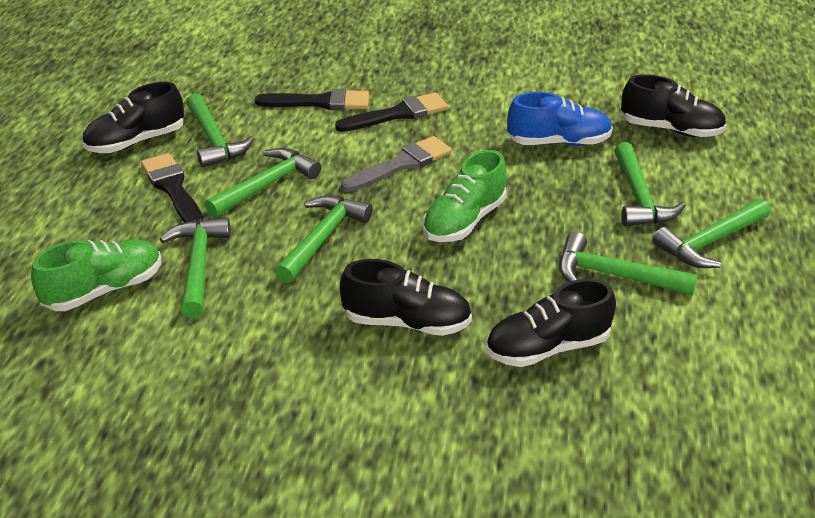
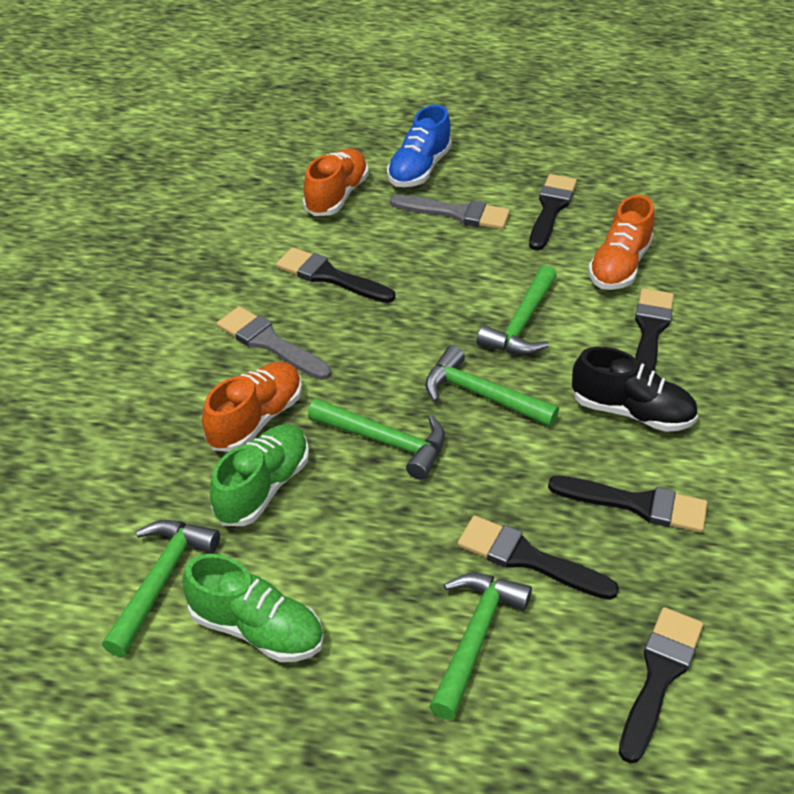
black brush: [141,153,204,224] [255,89,369,110] [335,93,448,132] = 3 -> [276,247,396,303] [457,515,619,600] [529,174,577,251] [548,476,707,533] [619,607,703,763] [635,288,674,371] = 6
black shoe: [82,82,184,153] [340,259,472,336] [486,279,616,367] [621,74,726,137] = 4 -> [572,347,698,432] = 1
green hammer: [160,217,230,318] [186,93,255,167] [205,148,321,218] [275,195,372,283] [559,232,698,295] [614,142,686,226] [653,199,770,268] = 7 -> [102,520,220,657] [308,399,445,480] [425,345,559,427] [429,573,532,720] [477,265,557,355] = 5
grey brush: [341,136,452,192] = 1 -> [217,306,331,380] [390,194,510,230] = 2
orange shoe: none = 0 -> [202,362,302,452] [303,148,369,216] [588,195,655,290] = 3

